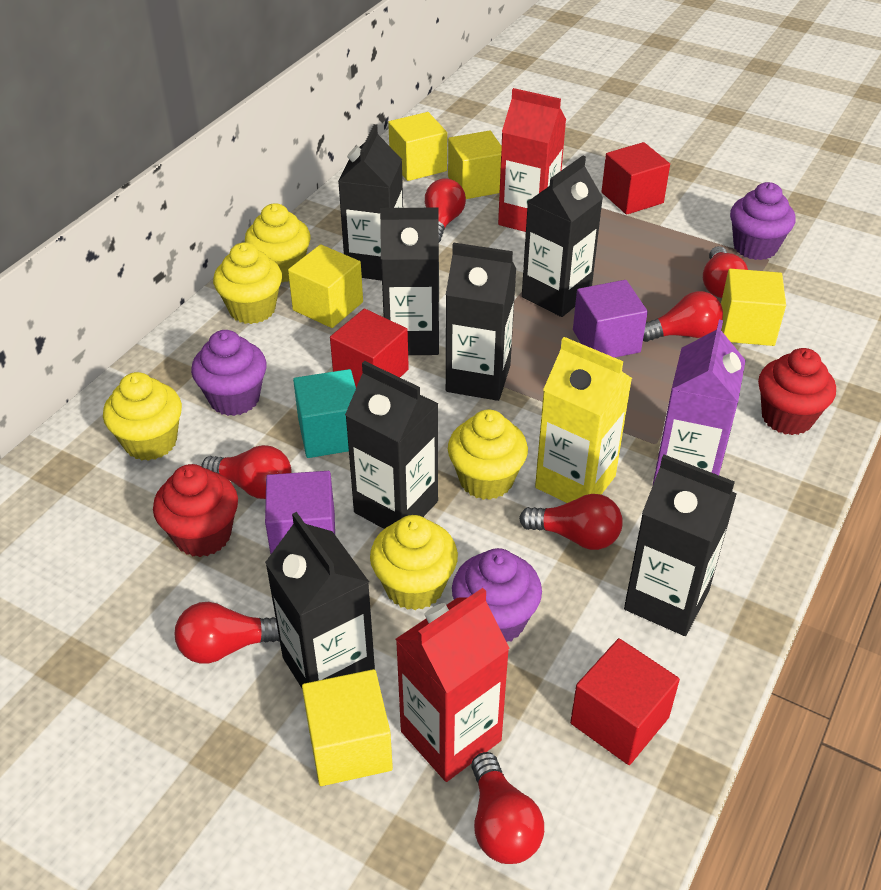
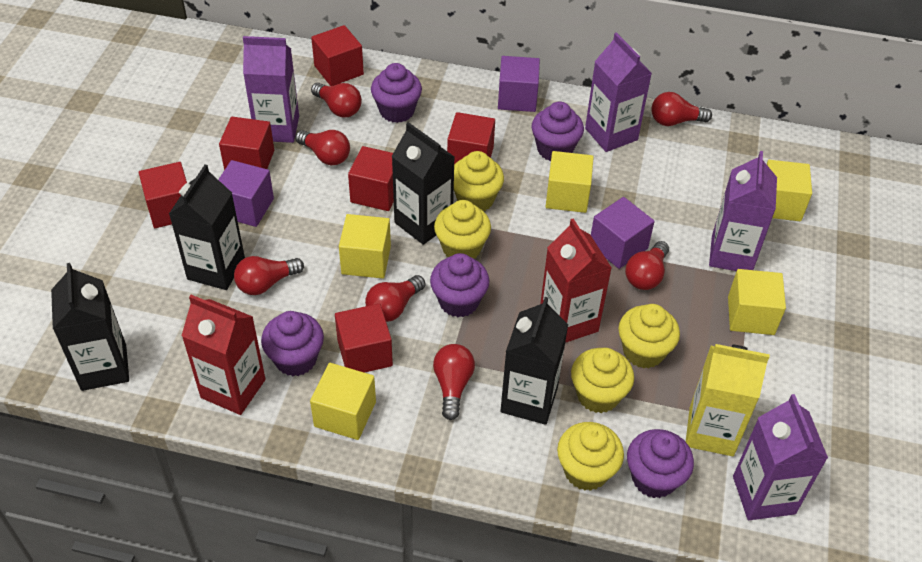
black carton: [265,512,375,688] [338,124,403,281] [345,361,439,529] [380,208,439,355] [446,242,516,401] [522,156,603,317] [624,455,737,636] = 7 -> [51,263,129,391] [169,164,245,290] [392,122,454,245] [500,297,568,425] = 4
purple carton: [653,320,746,484] = 1 -> [243,36,299,143] [585,32,652,152] [709,151,777,271] [733,394,828,520] = 4
purple cube: [265,471,335,554] [573,280,648,358] = 2 -> [218,160,274,227] [498,56,540,112] [591,197,655,269] = 3
purple cupcake: [191,330,266,416] [452,548,542,642] [730,182,796,260] = 3 -> [261,311,324,376] [371,63,422,123] [430,253,489,317] [531,101,584,161] [627,429,694,498] = 5
red cube: [330,309,409,387] [570,638,680,765] [601,142,670,215] = 3 -> [139,162,187,228] [219,117,274,170] [311,25,364,86] [335,304,393,373] [348,146,394,211] [447,112,495,165] = 6
red cupcake: [153,464,238,557] [758,348,836,435] = 2 -> none = 0
turquoise cube: [293,369,356,458] = 1 -> none = 0

